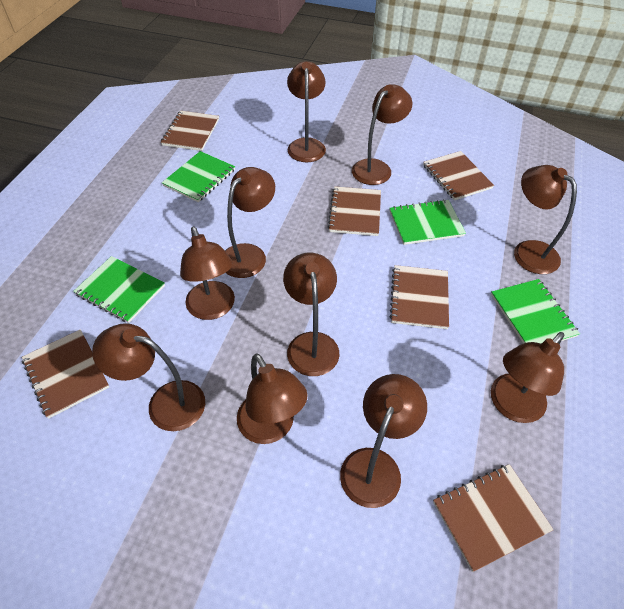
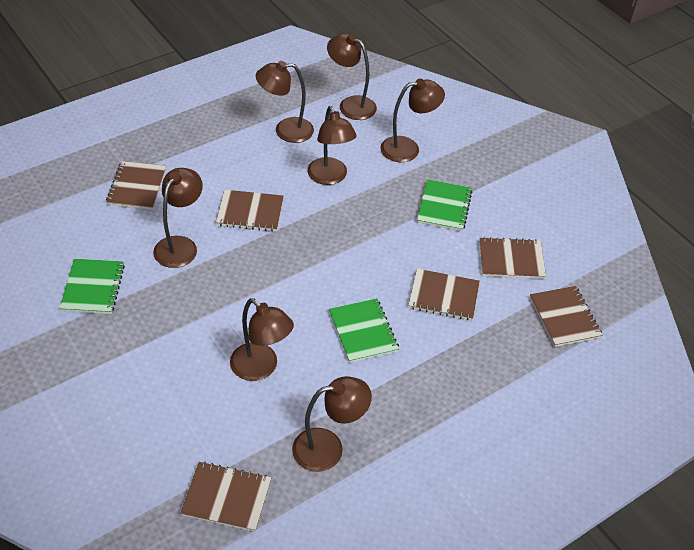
brown lamp: [92,323,205,431] [180,227,235,320] [225,167,275,278] [237,353,308,444] [283,253,339,376] [287,61,326,162] [340,374,427,508] [352,84,412,185] [491,332,564,423] [514,165,577,274] = 10 -> [153,168,203,268] [230,298,294,381] [256,61,314,143] [292,376,372,472] [307,106,357,185] [327,33,377,120] [380,79,445,162] = 7
green notebook: [73,256,165,323] [162,151,235,202] [389,199,466,245] [491,279,580,344] = 4 -> [59,259,125,314] [329,298,399,363] [417,179,472,231] = 3

